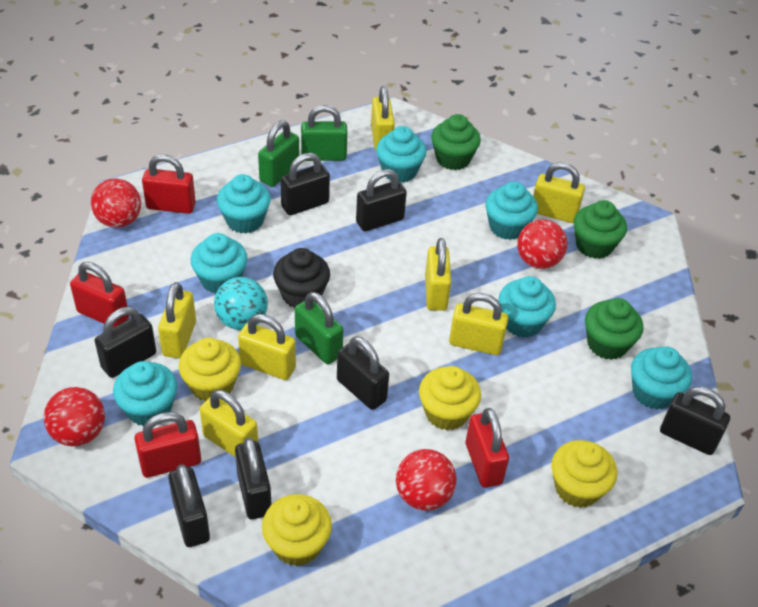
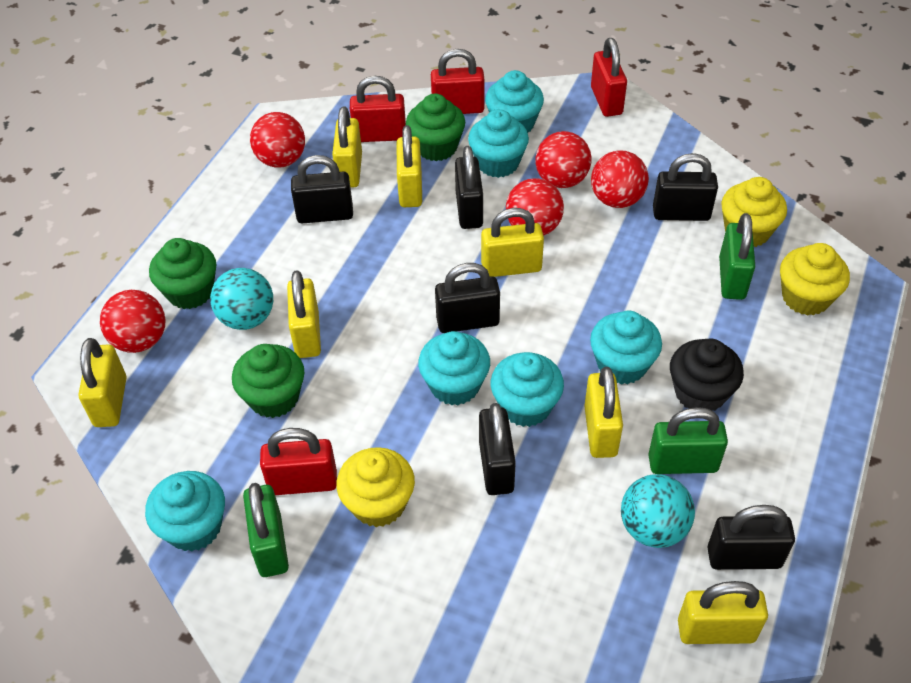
black padlock: [95,307,156,378] [168,464,210,547] [235,437,272,519] [280,153,330,216] [337,336,389,410] [356,169,407,231] [660,387,730,455] = 7 -> [291,155,353,223] [435,263,500,333] [455,146,483,229] [479,403,516,495] [653,153,718,221] [707,505,795,570] = 6
red ball: [44,387,105,446] [91,179,141,228] [396,449,457,511] [517,219,568,269] = 4 -> [100,290,166,353] [250,112,305,168] [506,178,564,236] [535,131,592,188] [591,150,649,208] = 5
turquoise ball: [214,277,268,330] = 1 -> [210,268,273,330] [621,474,695,548] = 2
turquoise cupcake: [113,361,177,426] [190,233,248,294] [217,174,271,234] [376,126,427,183] [485,182,538,240] [498,276,556,337] [631,346,692,410] = 7 -> [145,471,225,552] [418,331,490,406] [468,109,529,178] [485,70,544,133] [491,352,564,427] [590,311,662,385] = 6
yellow cupcake: [179,338,241,401] [262,494,332,566] [419,366,481,430] [551,440,617,508] = 4 -> [337,447,415,527] [721,177,787,247] [780,243,850,316] = 3

